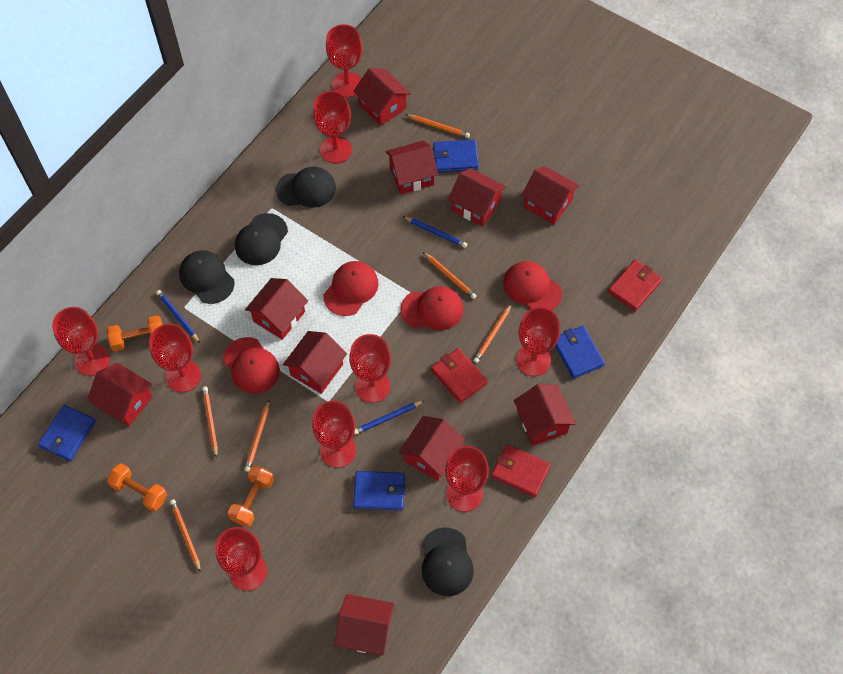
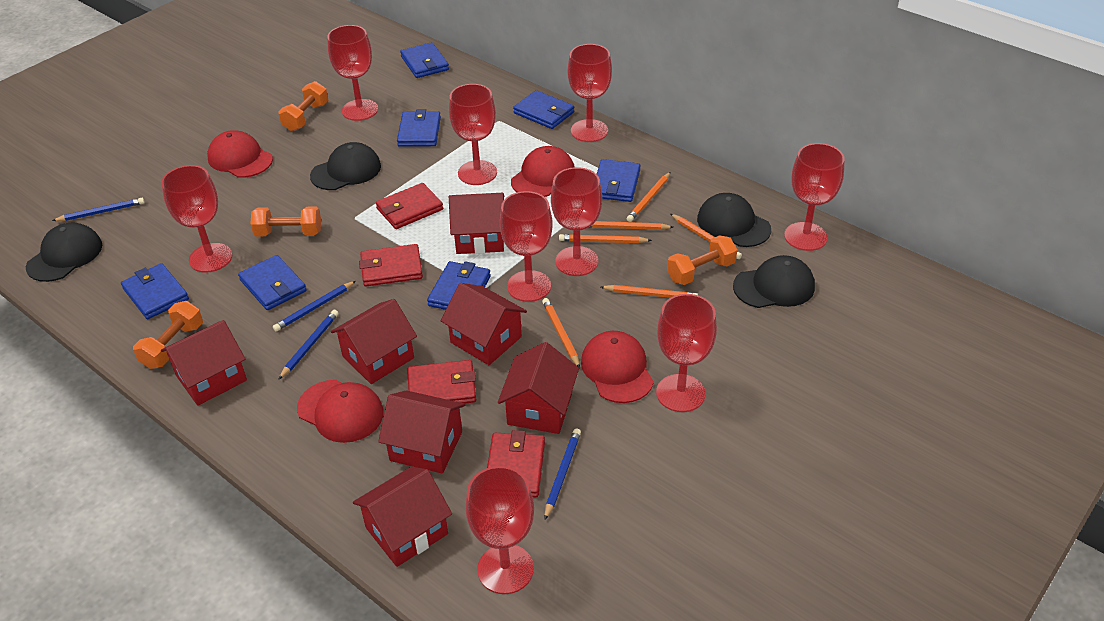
blue pencil: [156,290,200,343] [354,401,424,435] [403,216,467,248] = 3 -> [52,198,145,221] [273,281,356,331] [278,310,339,380] [544,428,581,520] = 4
blue wallet: [38,405,96,461] [353,471,406,511] [433,140,479,172] [555,326,605,379] = 4 -> [121,263,189,319] [238,255,307,310] [397,109,441,147] [400,42,449,78] [427,261,491,310] [513,90,574,129] [597,159,641,202] = 7
orange dumbbell: [107,315,163,351] [107,463,167,512] [228,466,274,527] = 3 -> [133,301,203,369] [250,206,321,237] [278,81,328,131] [667,235,737,285] = 4
red house: [87,363,153,426] [245,278,308,340] [283,331,347,394] [335,594,394,656] [353,68,411,126] [385,140,438,195] [399,416,465,481] [448,168,506,227] [514,384,576,446] [521,166,580,225] = 10 -> [161,320,247,406] [331,299,417,384] [353,467,452,567] [378,390,465,474] [441,283,527,365] [449,193,504,254] [498,342,579,434] = 7
red wallet: [431,348,488,403] [491,444,551,497] [608,260,662,311] = 3 -> [359,244,423,286] [376,183,443,229] [407,360,476,403] [487,430,545,497] = 4

